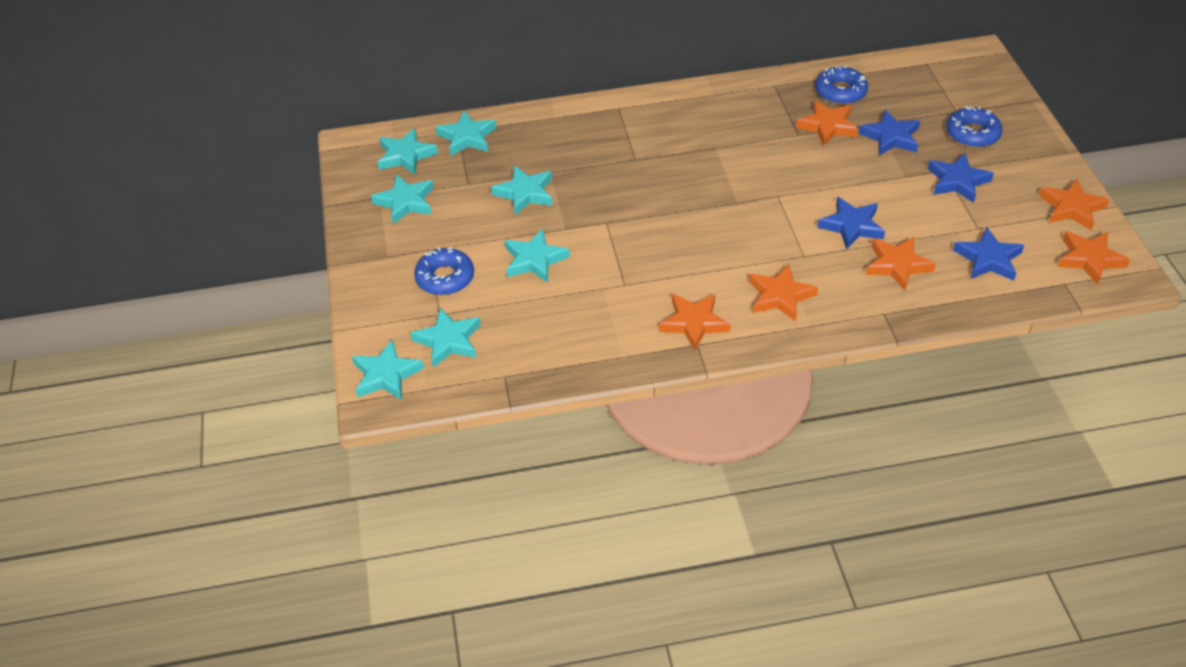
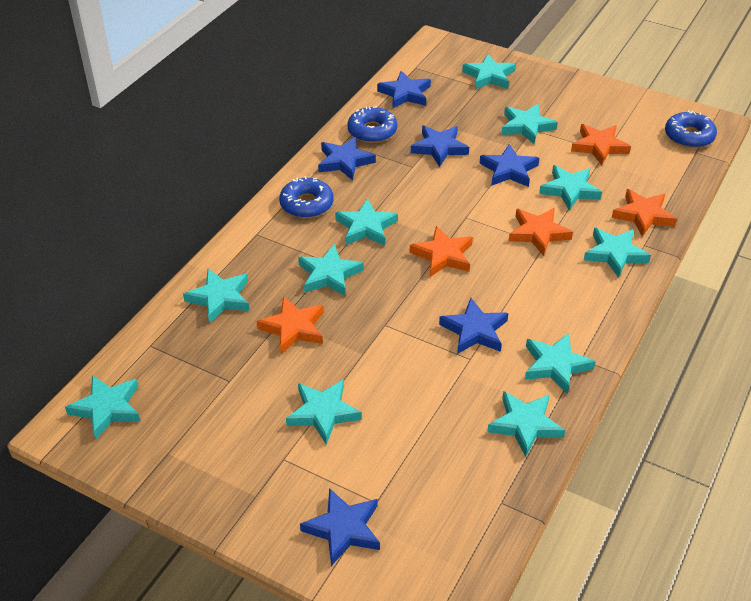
blue star: [817,197,885,250] [858,110,920,156] [927,153,994,203] [953,227,1024,281] = 4 -> [300,488,380,566] [318,137,376,180] [377,71,431,109] [411,125,469,167] [439,298,509,354] [479,144,539,187] = 6
orange star: [659,294,731,350] [749,264,818,321] [796,100,858,146] [866,237,936,291] [1039,179,1110,231] [1057,231,1130,285] = 6 -> [256,296,324,354] [410,226,473,277] [509,208,573,256] [571,124,631,165] [612,189,677,237] = 5
turquoise star: [352,339,424,400] [371,174,434,224] [377,128,438,175] [410,308,481,367] [435,111,497,156] [491,165,552,215] [505,229,570,283] = 7 -> [65,375,140,439] [183,269,249,324] [286,380,362,444] [298,244,363,296] [335,198,398,246] [462,54,516,89] [487,391,565,457] [501,104,558,144] [525,333,596,394] [539,165,602,211] [584,228,651,278] = 11

